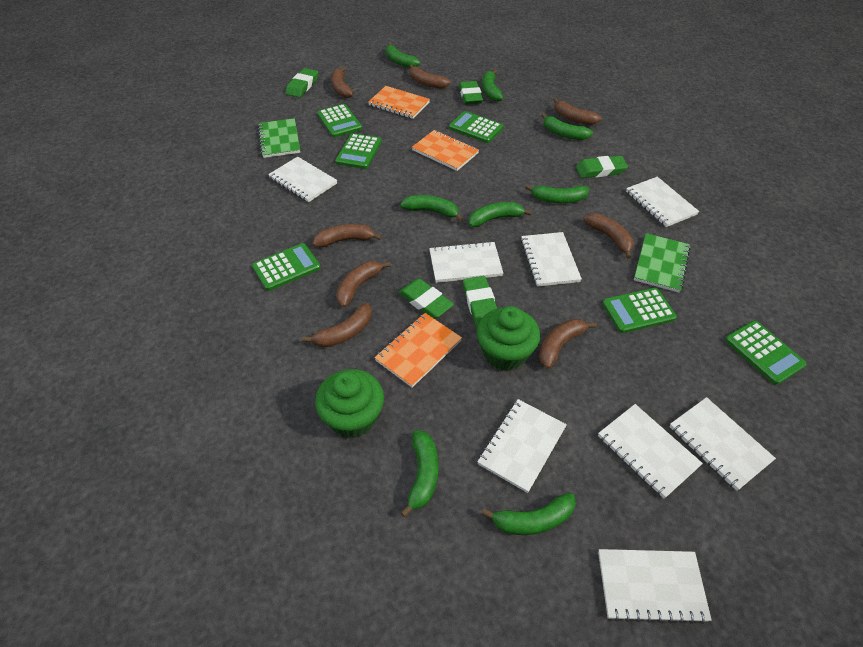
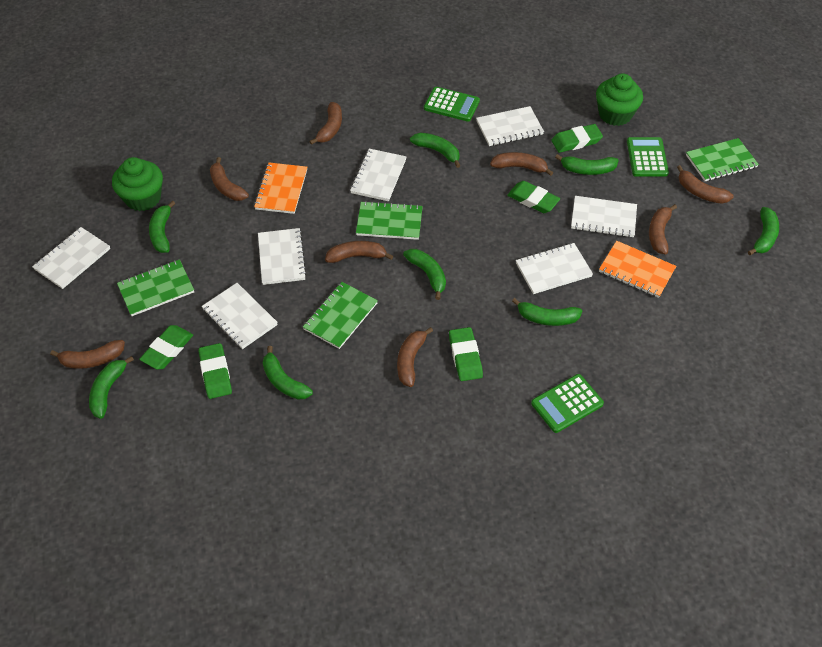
green calculator: [252,243,321,291] [317,104,362,137] [335,133,382,169] [449,111,503,143] [602,288,677,333] [725,321,807,385] = 6 -> [424,87,480,121] [531,374,604,433] [627,137,669,177] = 3
green notebook: [258,118,300,158] [634,233,691,292] = 2 -> [117,259,194,316] [303,282,378,349] [356,201,423,240] [686,138,759,181] = 4
orange notebook: [368,86,430,119] [374,313,462,388] [412,130,479,171] = 3 -> [254,163,307,214] [599,241,676,298] = 2
white notebook: [268,157,337,202] [429,241,503,283] [477,399,567,493] [521,232,582,287] [598,404,703,498] [598,549,712,624] [626,177,699,227] [669,397,776,491] = 8 -> [32,227,110,289] [201,283,278,349] [258,228,307,285] [350,149,407,201] [476,106,544,146] [516,243,593,294] [571,196,637,237] = 7

